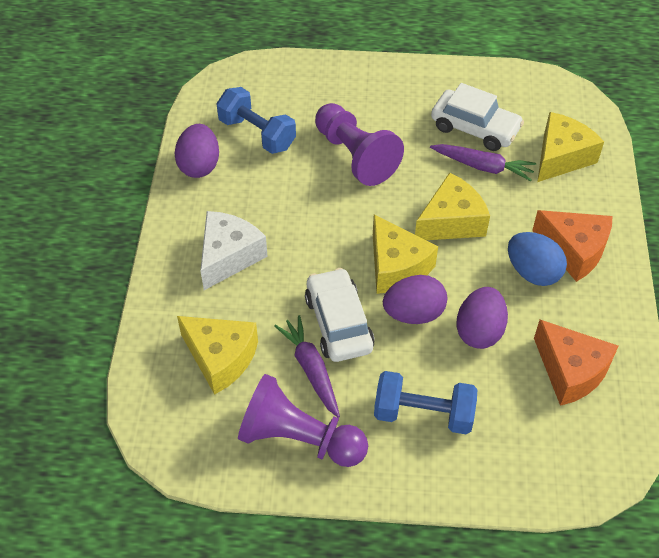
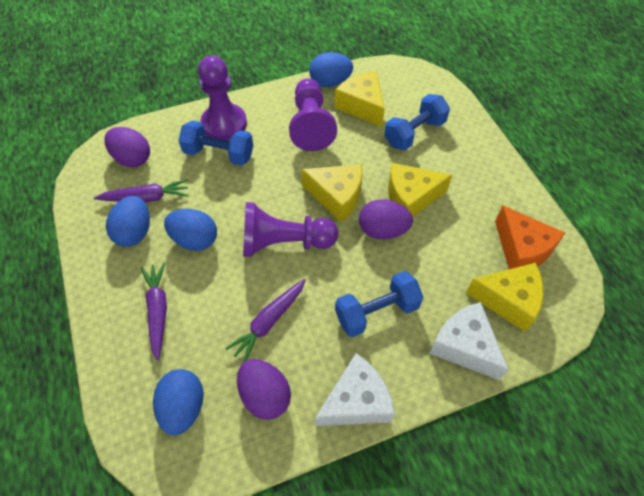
blue dumbbell: [216,87,296,154] [374,371,477,434] = 2 -> [178,120,253,166] [335,271,423,337] [384,94,450,150] = 3
blue egg: [508,232,567,286] = 1 -> [106,196,150,247] [153,369,204,435] [164,209,217,251] [309,52,353,87] = 4
orange cheese: [532,210,612,282] [534,320,618,406] = 2 -> [495,206,565,269] = 1
purple carrot: [274,315,340,418] [430,144,536,181] = 2 -> [94,179,189,202] [141,263,167,361] [225,279,306,363] = 3
purple pawn: [238,374,368,467] [315,103,404,186] = 2 -> [198,56,247,140] [243,202,338,257] [289,78,337,151] = 3
white car: [305,268,375,362] [431,83,524,151] = 2 -> none = 0
white cheese: [200,211,268,290] = 1 -> [315,353,395,426] [429,302,509,380] = 2

